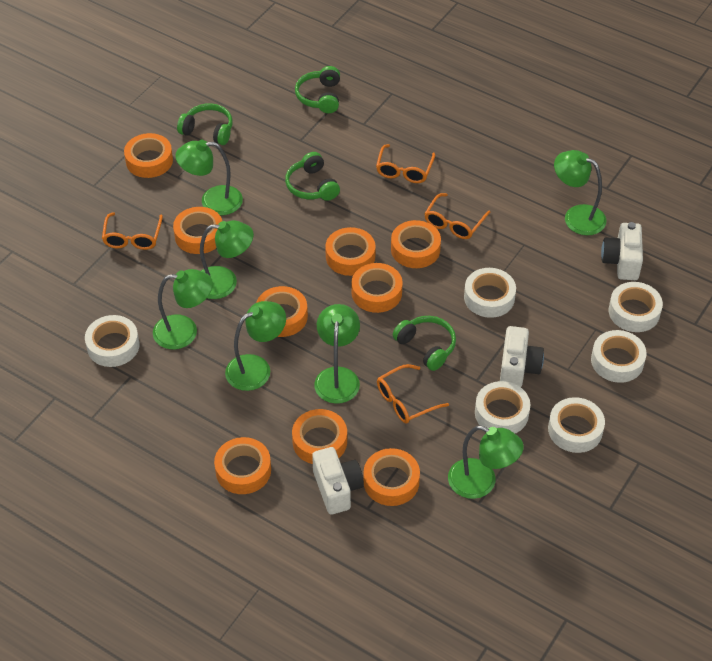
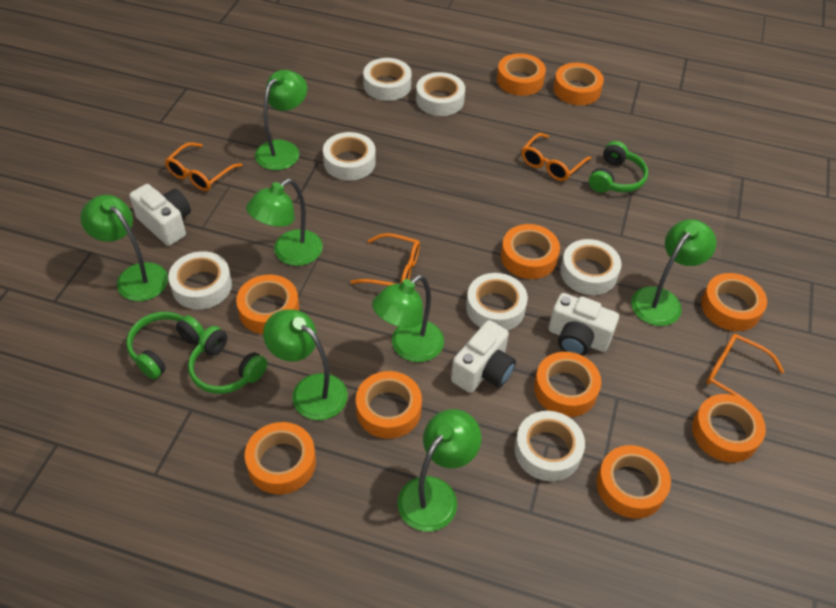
green headphones: [177,103,233,145] [285,152,340,201] [295,66,340,113] [393,316,456,371] = 4 -> [126,312,204,379] [188,326,267,394] [589,141,648,193] = 3
orange tape: [124,133,173,178] [173,207,222,254] [214,437,271,494] [256,286,308,337] [292,409,347,464] [325,227,376,276] [351,263,403,313] [364,448,420,506] [391,220,441,268] = 9 -> [236,274,299,334] [245,422,316,494] [356,371,422,439] [497,53,546,96] [501,224,560,279] [534,352,601,417] [553,63,604,105] [596,445,671,519] [692,394,766,463] [701,273,767,331] = 10
white tape: [85,315,139,367] [464,268,516,318] [475,381,530,433] [548,397,605,453] [591,330,647,383] [609,282,663,332] = 6 -> [168,251,232,309] [323,132,376,180] [363,58,411,101] [416,72,465,116] [466,273,528,330] [514,411,585,481] [560,239,622,295] = 7

